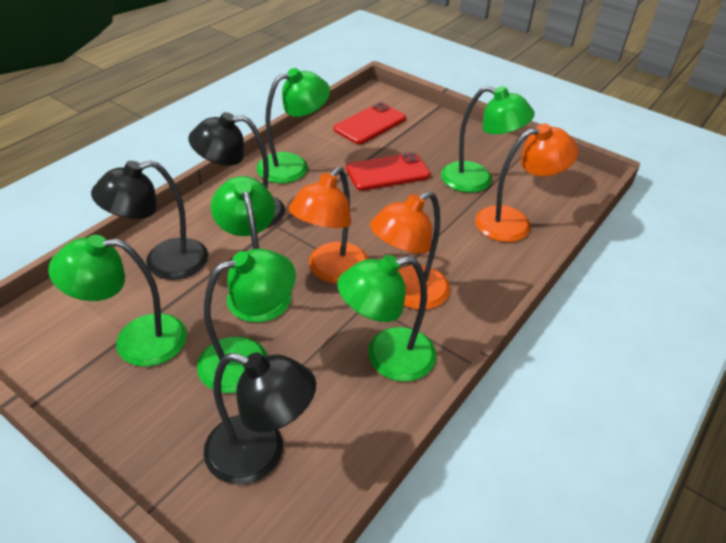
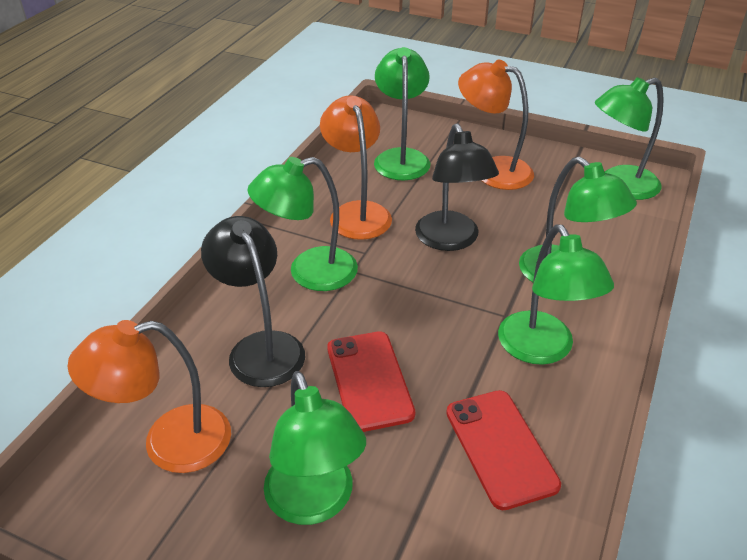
black lamp: [91,160,208,280] [188,112,285,228] [203,352,316,485] = 3 -> [201,216,305,387] [415,123,499,251] = 2

